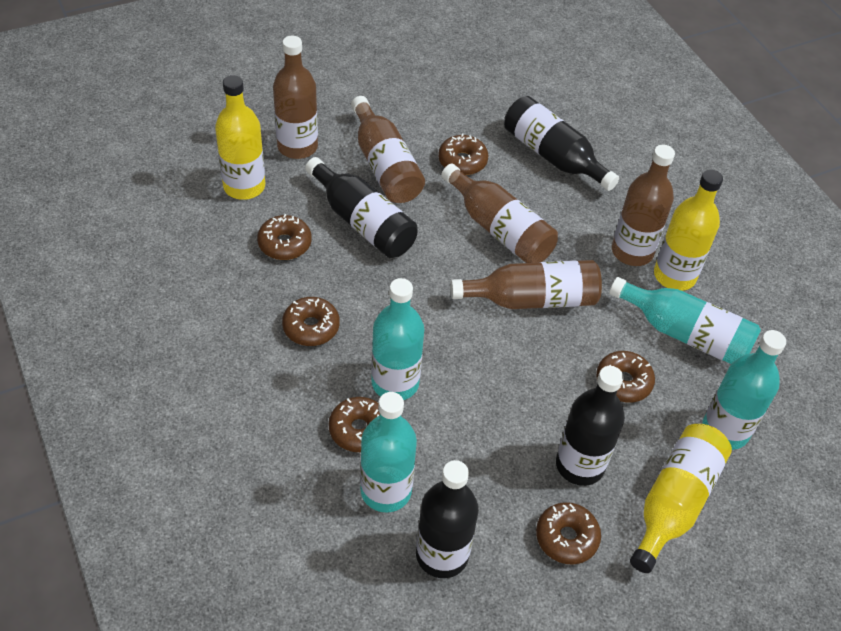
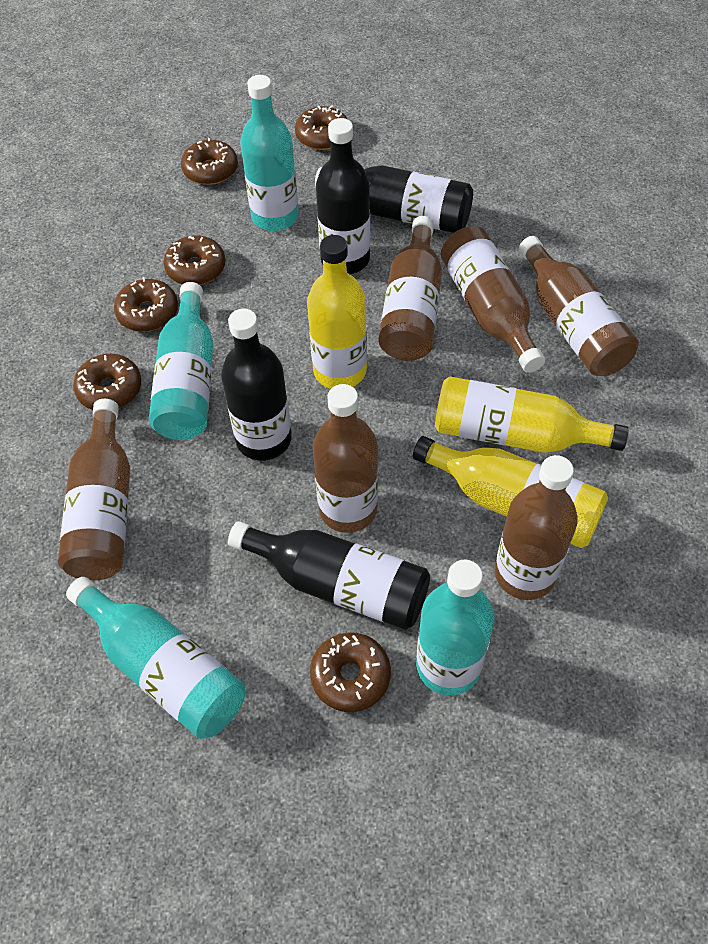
brown bottle: [273,36,318,159] [351,96,425,203] [441,164,558,263] [450,260,602,309] [612,145,675,266] = 5 -> [58,399,130,580] [312,384,378,533] [379,216,442,361] [441,226,545,373] [495,455,578,600] [519,236,639,376] = 6

